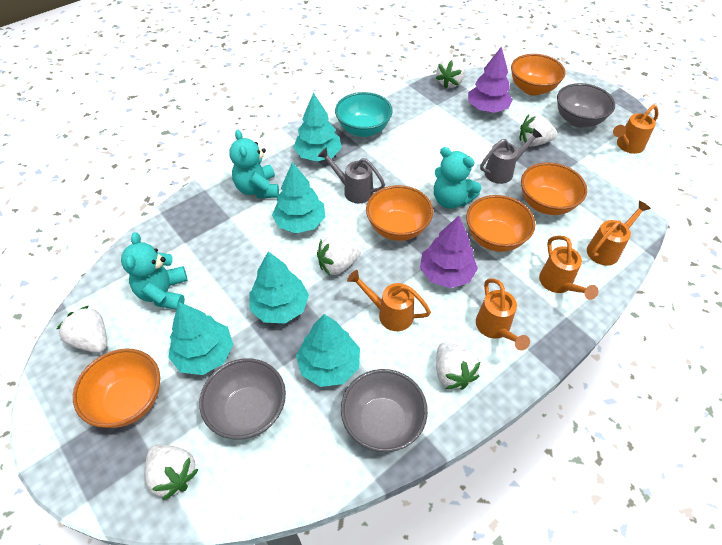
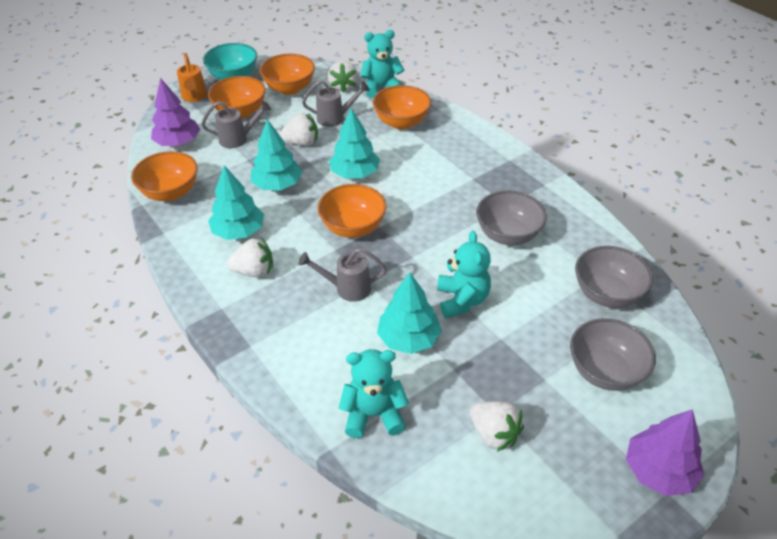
grey watering can: [318,147,385,203] [480,128,543,184] = 2 -> [201,101,271,148] [298,248,387,302] [302,80,370,127] = 3
orange watering can: [347,270,431,331] [476,279,530,351] [539,236,599,300] [587,201,651,266] [613,105,658,154] = 5 -> [177,53,207,102] = 1
turquoise tree: [168,302,233,375] [250,251,309,323] [272,162,325,233] [293,93,342,161] [296,314,360,387] = 5 -> [208,165,264,240] [251,119,302,190] [329,108,380,179] [377,273,442,354] = 4
white strawberry: [56,306,107,353] [145,444,199,501] [317,237,361,275] [436,58,465,89] [436,342,480,389] [520,114,557,146] = 6 -> [227,237,273,277] [280,113,318,146] [328,61,358,93] [470,401,524,452] = 4

